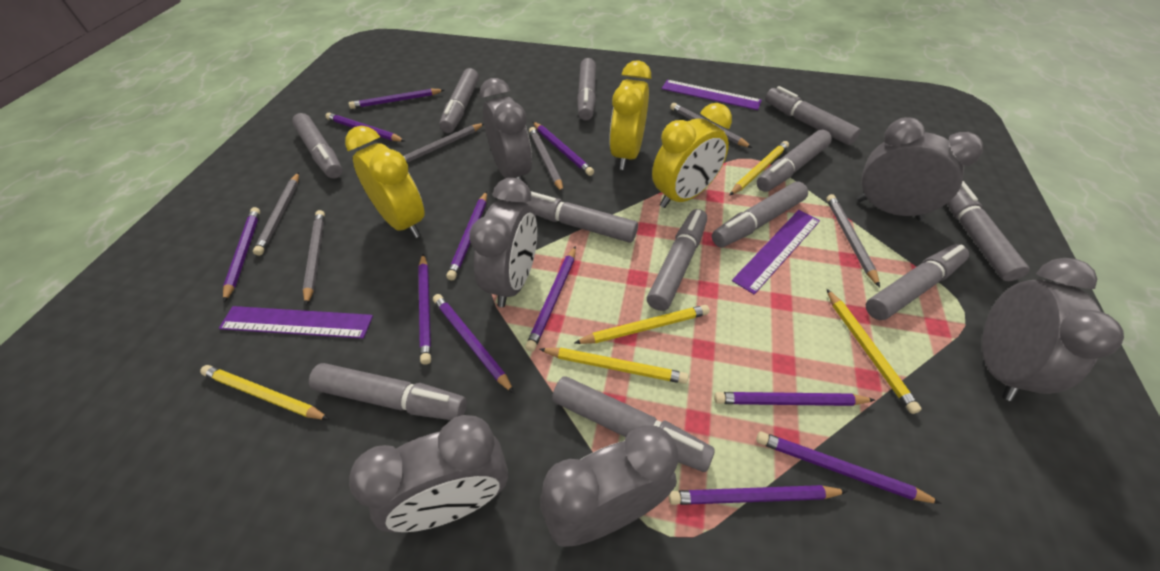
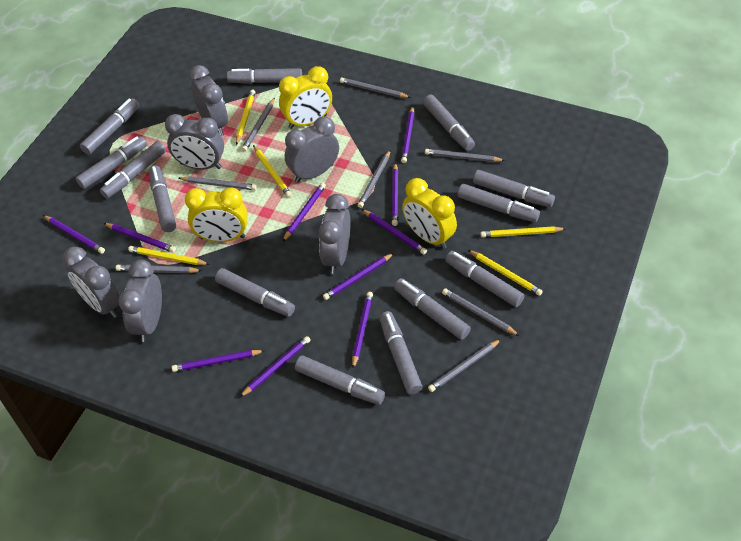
grey marker: [292,113,343,179] [309,363,467,420] [439,68,479,133] [524,191,638,243] [552,376,715,472] [577,58,596,121] [647,209,707,311] [712,182,808,248] [756,130,832,192] [765,86,861,145] [866,244,969,320] [947,181,1029,281] = 12 -> [76,136,147,189] [80,98,139,155] [100,141,166,199] [149,165,176,232] [215,268,295,317] [227,68,302,84] [295,355,385,405] [379,311,423,395] [394,278,471,340] [423,95,475,151] [445,251,525,307] [458,184,540,222] [473,170,555,207] = 13
grey pencil: [253,172,299,256] [303,210,325,305] [403,123,484,163] [529,127,563,192] [670,103,752,148] [826,194,880,287] = 6 -> [116,265,202,273] [179,176,257,190] [242,98,275,152] [340,78,411,98] [358,150,391,208] [425,149,505,162] [428,339,501,392] [442,288,520,336] = 8
purple pencil: [223,207,260,302] [326,113,405,142] [349,89,444,109] [418,254,431,365] [433,294,514,393] [446,191,487,280] [525,246,576,352] [533,122,594,176] [669,485,848,505] [714,392,875,406] [756,432,942,504] = 11 -> [43,215,105,254] [104,223,176,253] [172,350,265,372] [239,336,311,398] [283,183,326,242] [323,253,394,300] [352,292,373,368] [362,209,427,254] [392,162,398,226] [401,106,414,163] = 10
purple ruler: [219,306,373,339] [662,80,762,110] [732,210,820,295] = 3 -> none = 0

